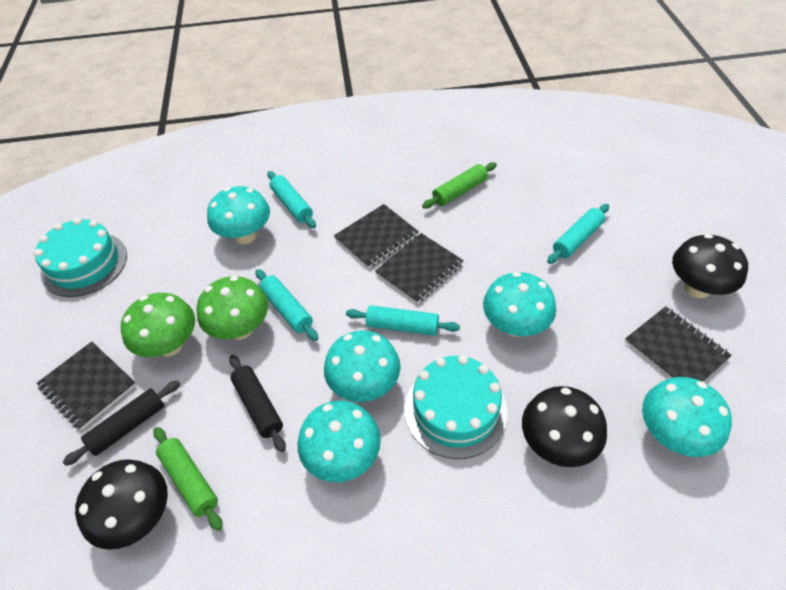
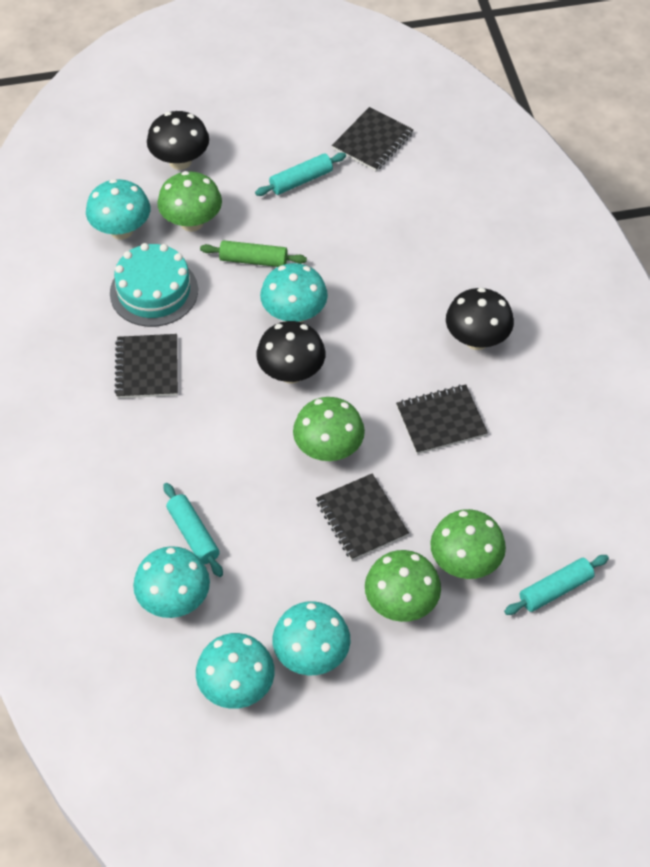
black rolling pin: [63,380,180,466] [229,355,286,452] = 2 -> none = 0
green mushroom: [121,293,195,357] [197,276,268,340] = 2 -> [157,171,222,232] [293,397,365,461] [365,550,441,622] [430,509,506,579] = 4
green rolling pin: [153,427,223,531] [422,162,497,209] = 2 -> [200,240,307,267] = 1
turquoise cake: [34,218,127,297] [405,355,508,459] = 2 -> [110,243,198,327] = 1
turquoise rolling pin: [255,269,319,341] [267,171,316,228] [346,305,460,336] [547,204,609,264] = 4 -> [164,483,223,577] [255,153,346,196] [504,555,609,615] = 3

